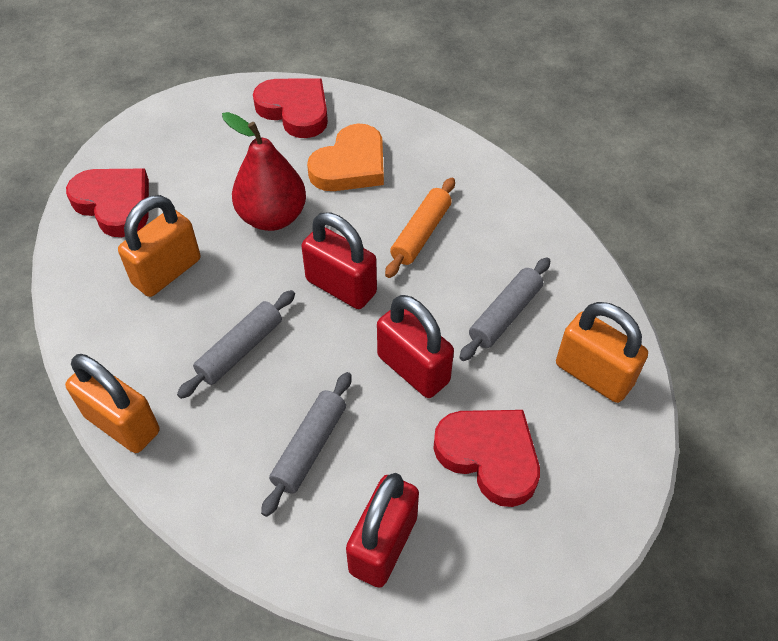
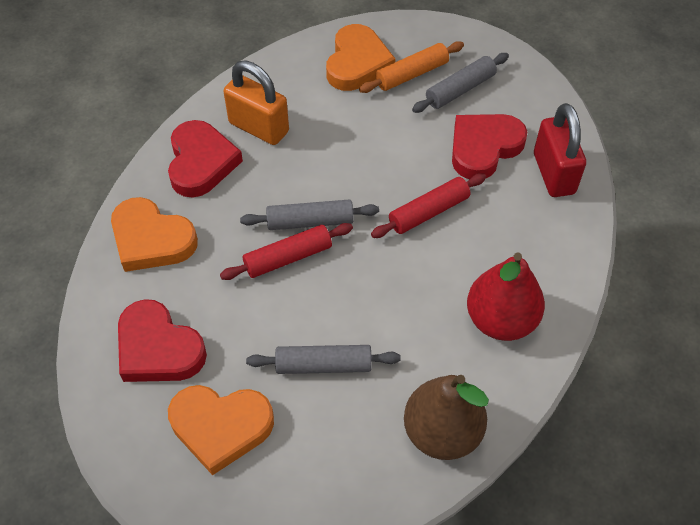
brown pear: none = 0 -> [404,375,489,460] = 1
orange heart: [307,124,384,191] = 1 -> [111,197,198,272] [168,385,274,475] [326,24,396,91] = 3
orange padlock: [65,354,160,453] [118,195,201,297] [556,302,648,403] = 3 -> [223,61,289,145] = 1
red padlock: [301,212,377,309] [346,473,419,588] [377,295,454,398] = 3 -> [534,103,586,197] = 1
red rolling pin: none = 0 -> [220,223,353,280] [371,173,486,238] = 2

